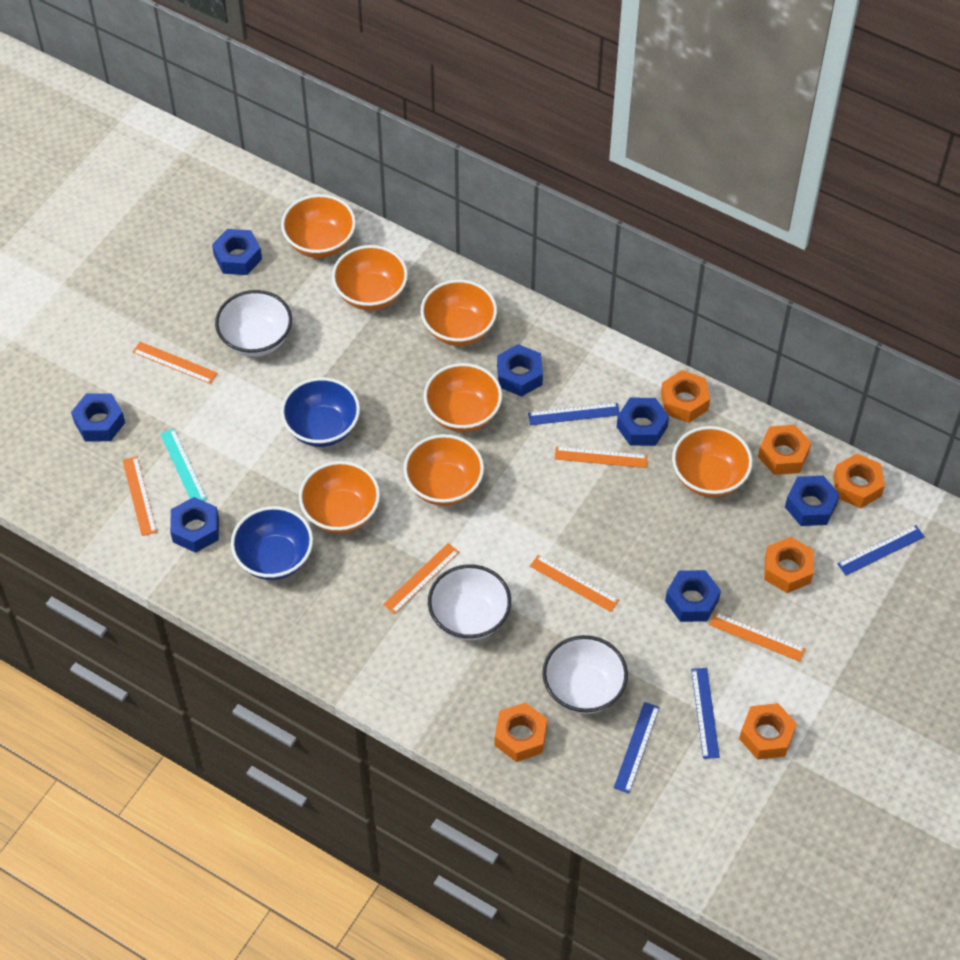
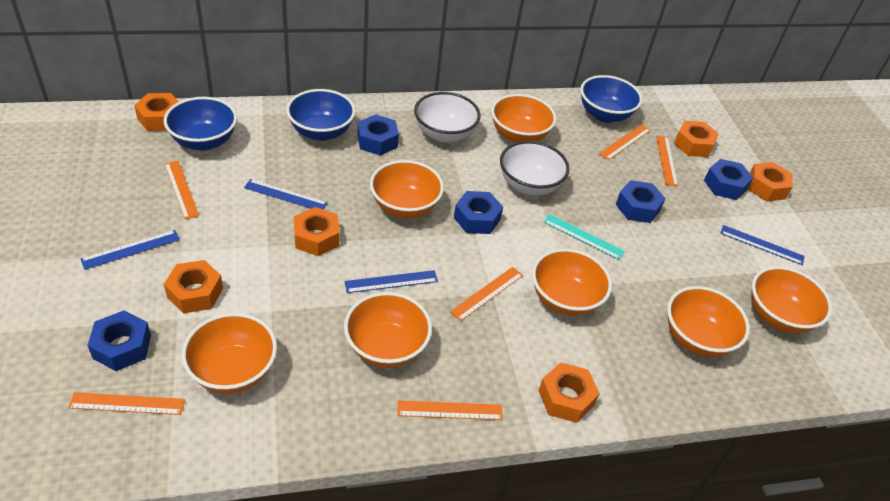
blue bowl: [231,506,313,580] [281,377,360,447] = 2 -> [164,97,237,151] [286,89,355,141] [580,75,643,123] = 3
blue nut: [71,393,125,441] [170,497,219,553] [212,229,262,275] [497,344,543,397] [617,398,669,446] [665,570,721,622] [785,476,840,526] = 7 -> [87,310,151,371] [358,114,399,156] [454,191,503,234] [616,180,666,223] [704,159,753,200] = 5
white bowl: [215,290,292,357] [428,564,511,640] [542,635,628,714] = 3 -> [414,92,481,143] [500,141,570,196] = 2

